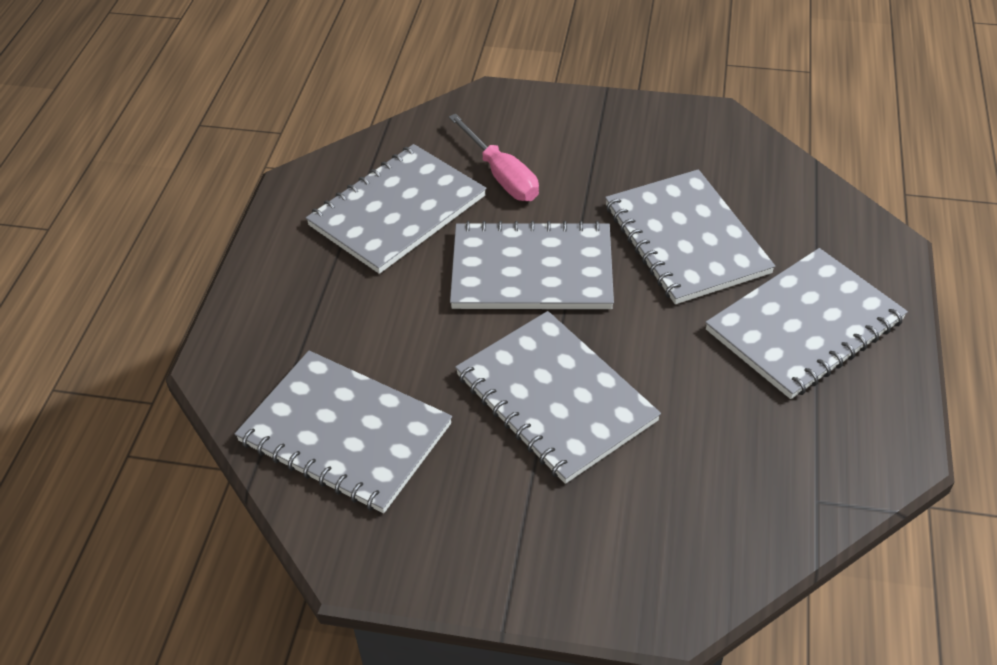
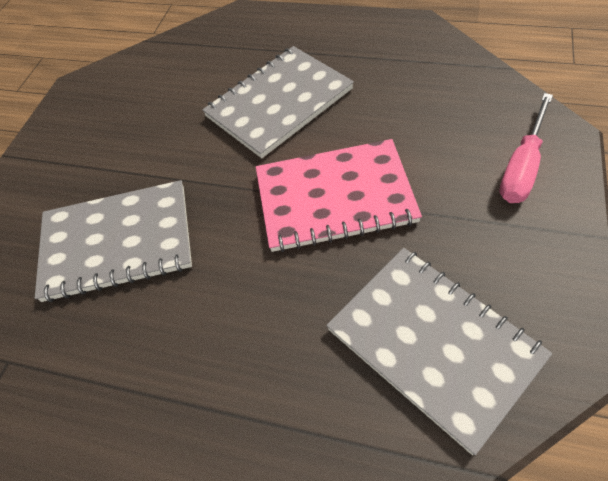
grey notebook: [235,351,452,514] [306,144,486,274] [450,221,614,309] [455,311,661,484] [605,169,775,304] [705,248,908,399] = 6 -> [35,180,192,302] [202,46,354,158] [326,248,552,455] = 3
pink notebook: none = 0 -> [256,139,422,252] = 1

